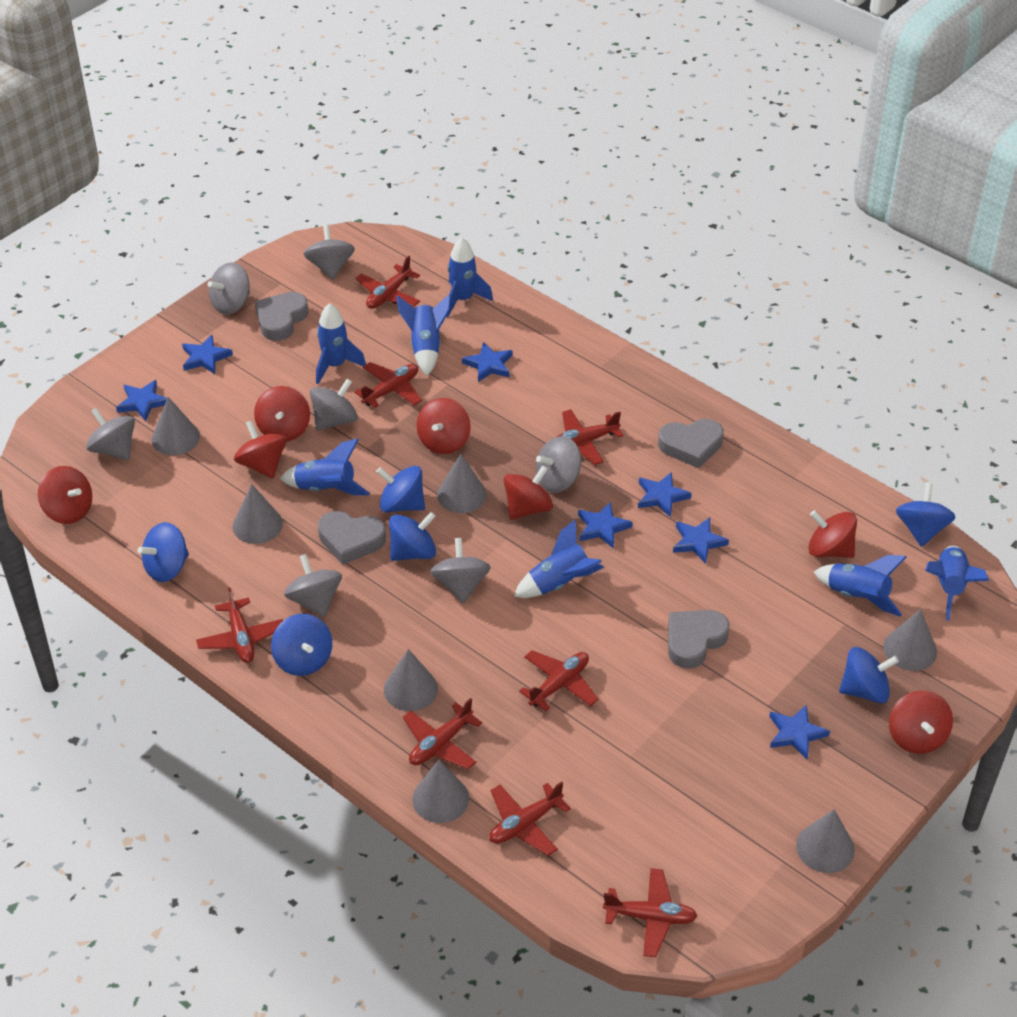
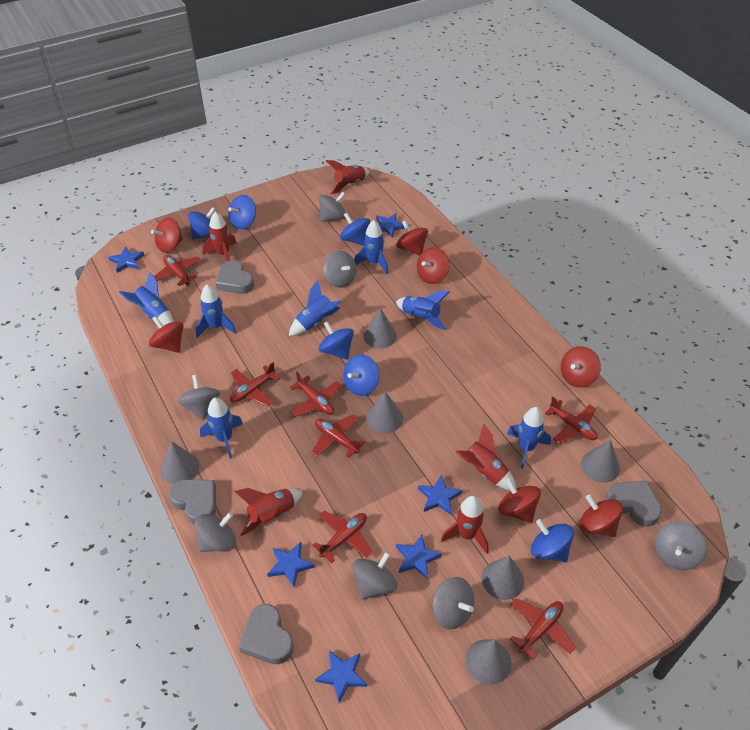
blue star: [116,380,167,422] [182,335,233,374] [462,342,513,382] [578,502,633,549] [638,472,692,518] [673,517,729,564] [769,705,830,760] = 7 -> [108,246,144,273] [267,542,315,587] [315,650,367,702] [376,213,405,238] [396,535,442,579] [418,475,462,515] = 6
grey cone: [152,397,200,455] [232,484,283,544] [384,649,438,711] [412,760,469,823] [437,454,487,513] [796,809,855,873] [883,609,937,671] = 7 -> [161,441,199,484] [363,308,397,348] [366,391,403,433] [466,639,511,685] [482,556,524,600] [581,439,620,483] = 6
red plane: [196,587,283,663] [354,362,422,408] [356,256,420,309] [403,698,482,770] [489,782,571,856] [519,650,598,711] [556,409,624,465] [603,868,697,957] = 8 -> [154,255,201,286] [230,362,280,406] [290,372,342,417] [311,414,366,458] [312,511,372,563] [510,598,576,659] [545,397,598,443] = 7
red rocket: none = 0 -> [203,212,237,261] [234,488,303,536] [326,160,369,194] [441,496,489,554] [456,423,516,491] = 5

